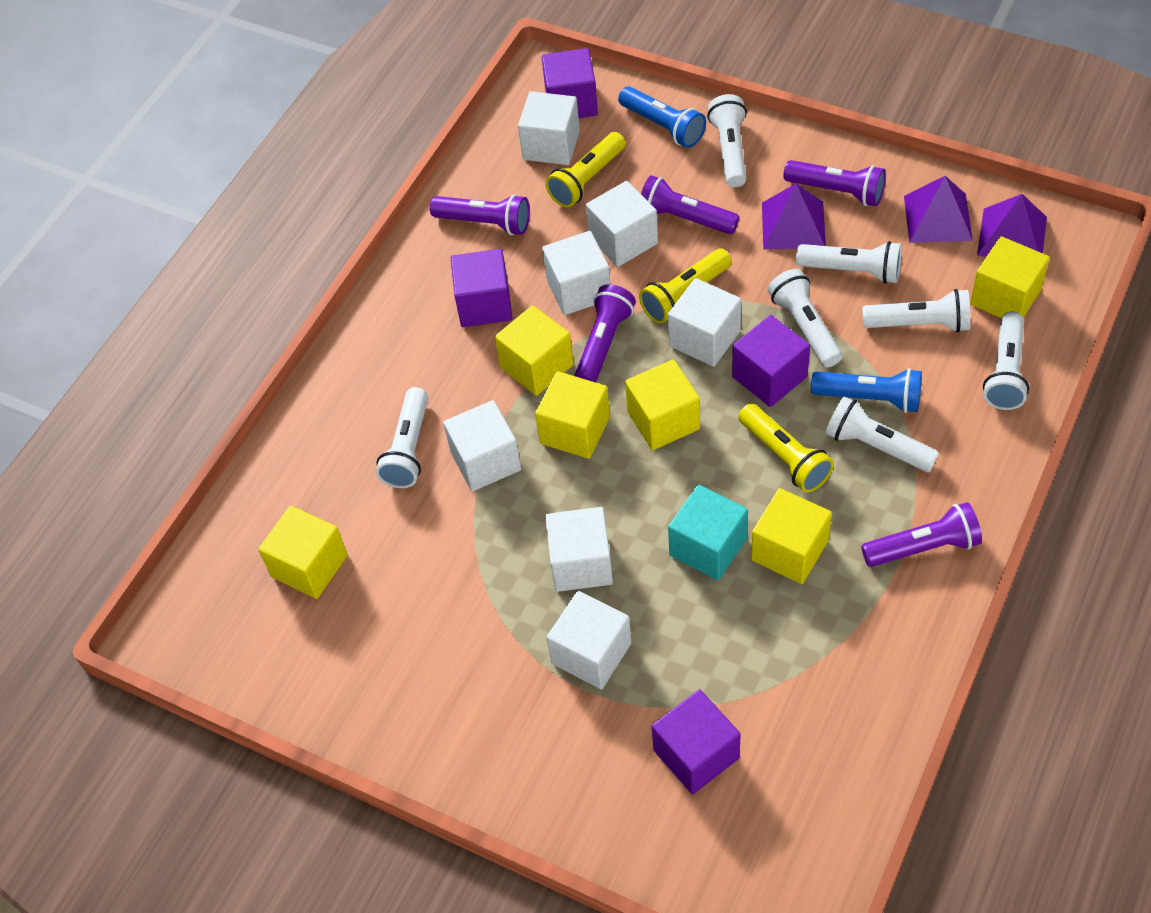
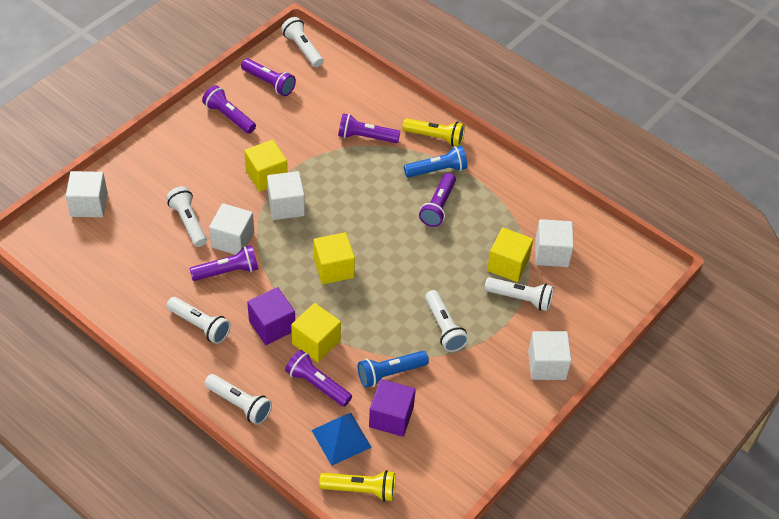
blue pyramid: none = 0 -> [311,413,372,466] = 1
purple cube: [451,249,513,327] [542,48,598,118] [652,689,741,794] [732,315,810,407] = 4 -> [247,287,295,345] [369,379,416,437] = 2
purple flashlight: [430,194,530,235] [575,284,636,382] [641,175,739,234] [783,160,886,206] [861,502,982,567] = 5 -> [190,245,258,281] [202,85,256,134] [241,58,296,96] [285,350,352,407] [338,113,400,143] [419,173,456,227] = 6
purple pyramid: [762,183,826,250] [904,176,973,243] [977,194,1047,257] = 3 -> none = 0
turquoise cube: [668,484,748,580] = 1 -> none = 0
white cube: [443,400,521,491] [518,91,580,165] [542,231,610,315] [545,507,613,592] [547,591,632,689] [586,181,658,267] [668,278,741,367] = 7 -> [66,171,108,217] [209,203,254,255] [267,171,305,220] [528,331,572,380] [535,219,574,267] = 5
white flashlight: [376,387,428,488] [707,94,747,187] [768,269,842,367] [796,241,902,284] [826,396,939,472] [862,289,970,333] [983,312,1029,410] = 7 -> [166,186,207,247] [167,297,231,344] [204,374,272,425] [281,17,323,67] [425,290,469,352] [484,277,553,311] = 6
yellow cube: [258,506,348,599] [495,305,574,396] [535,371,610,459] [625,359,700,450] [751,488,832,584] [970,236,1050,318] = 6 -> [244,140,287,192] [291,303,341,362] [313,232,355,284] [487,228,533,282] = 4
yellow flashlight: [545,132,625,207] [639,248,732,324] [738,404,834,492] = 3 -> [319,470,395,502] [402,118,465,147] = 2

